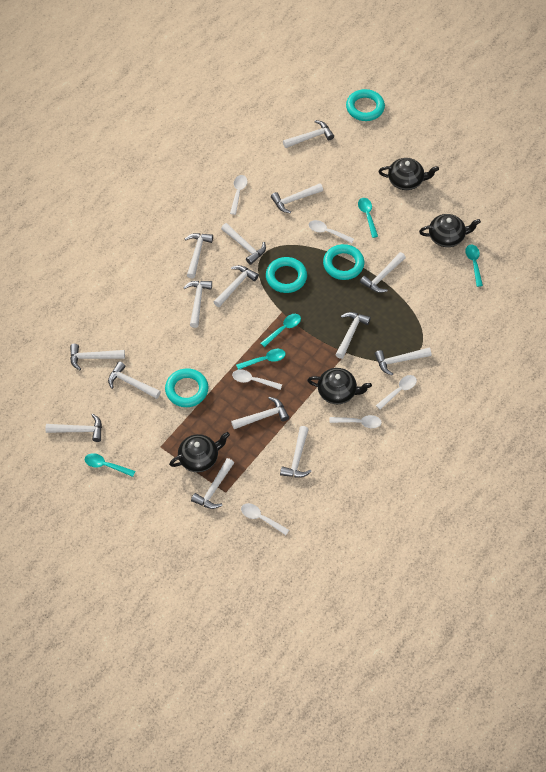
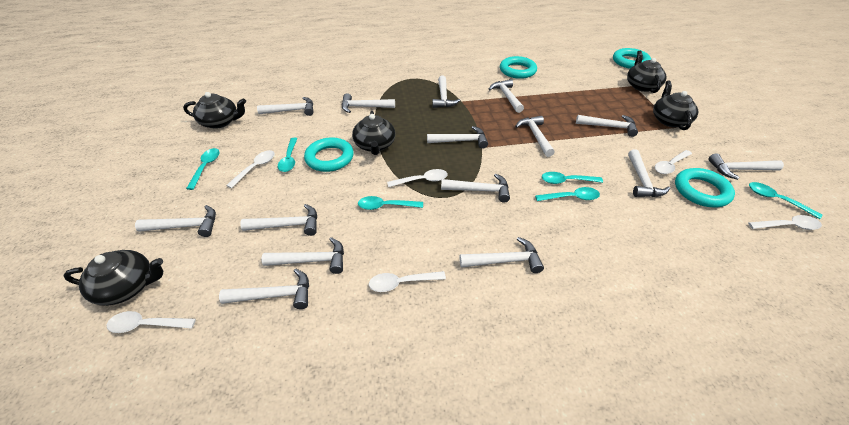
black teapot: [169,432,230,472] [307,368,372,404] [379,158,439,190] [419,214,481,247] = 4 -> [63,250,163,306] [183,92,246,129] [352,111,395,155] [627,50,667,93] [653,81,698,130] = 5
turquoise spoon: [85,453,135,477] [236,349,286,370] [260,314,301,347] [358,198,378,238] [465,245,483,287] = 5 -> [186,148,220,190] [278,138,298,172] [358,196,423,210] [535,187,600,201] [542,172,603,184] [749,182,822,219] = 6

